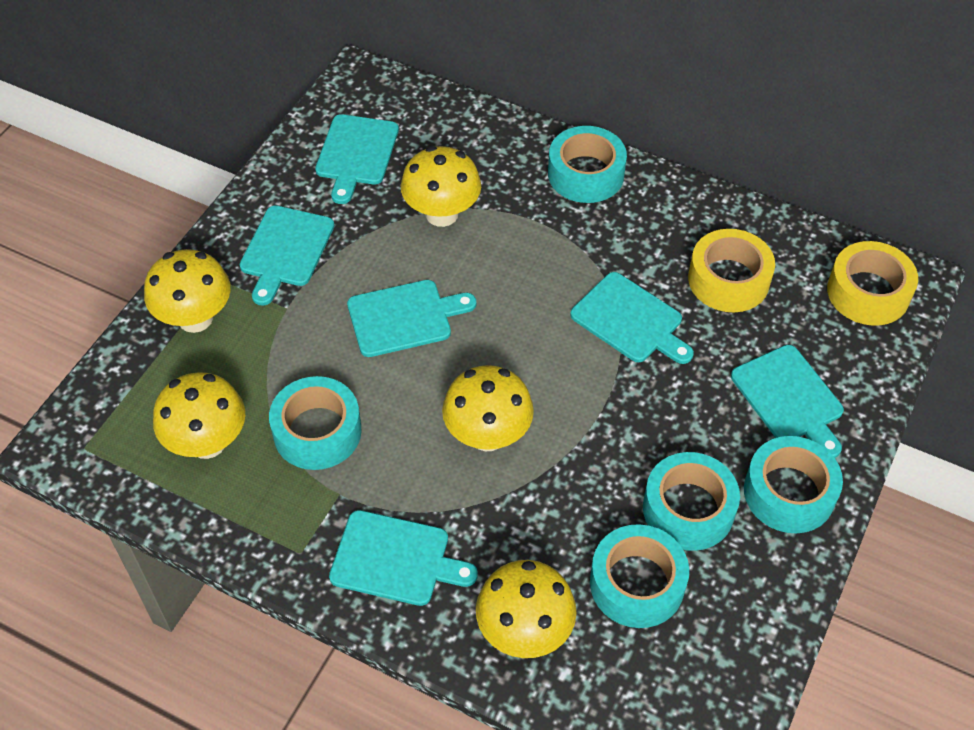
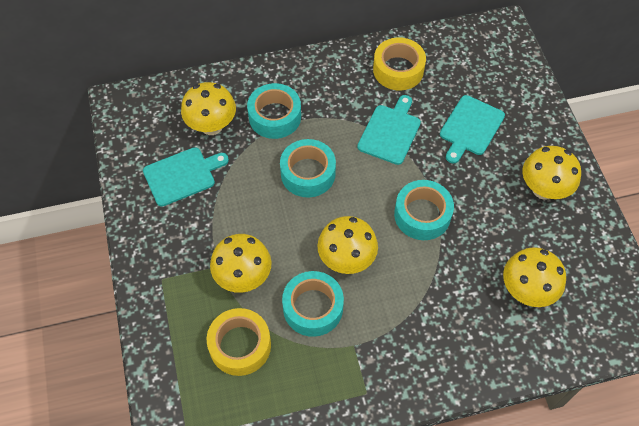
turquoise cutting board: [240,205,334,306] [315,114,399,204] [329,510,478,606] [347,280,476,357] [570,272,694,364] [731,345,844,458] = 6 -> [143,147,229,207] [357,95,421,165] [440,95,505,163] = 3
turquoise tape: [269,376,362,470] [548,126,627,203] [590,524,689,628] [643,452,740,551] [744,436,843,533] = 5 -> [247,83,301,139] [280,139,336,198] [282,271,344,337] [394,180,454,240] = 4

